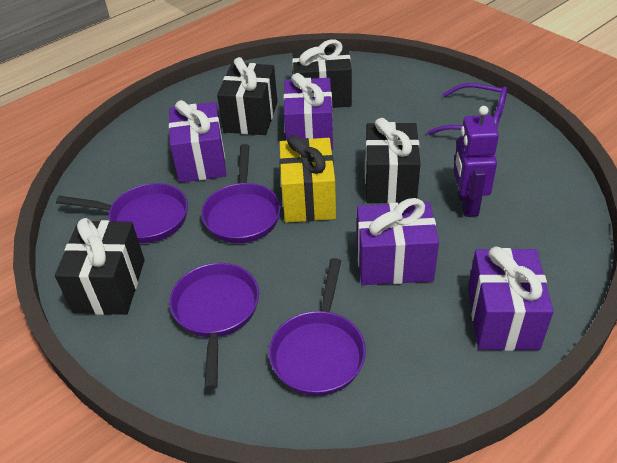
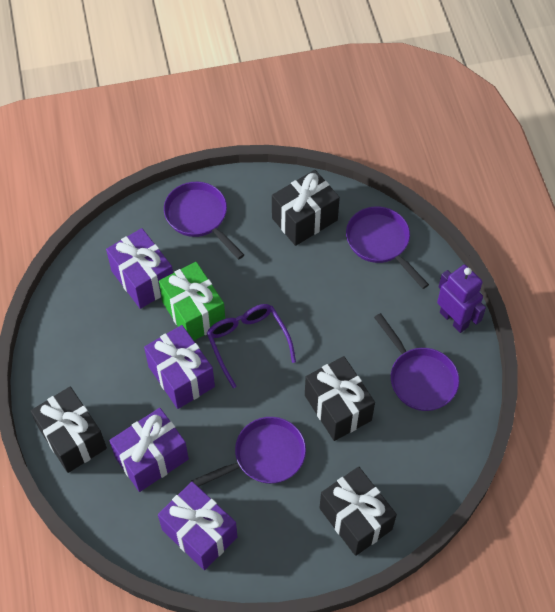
green gift: none = 0 -> [159,262,225,340] = 1
yellow gift: [279,135,336,223] = 1 -> none = 0

